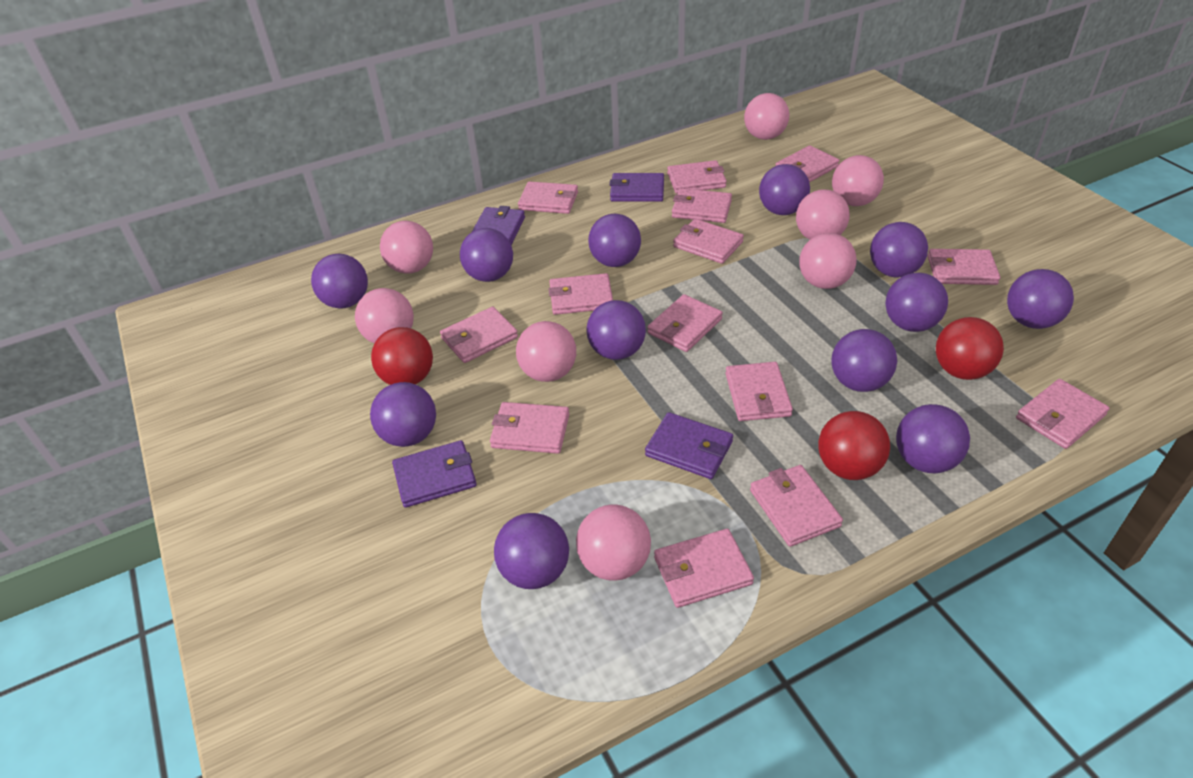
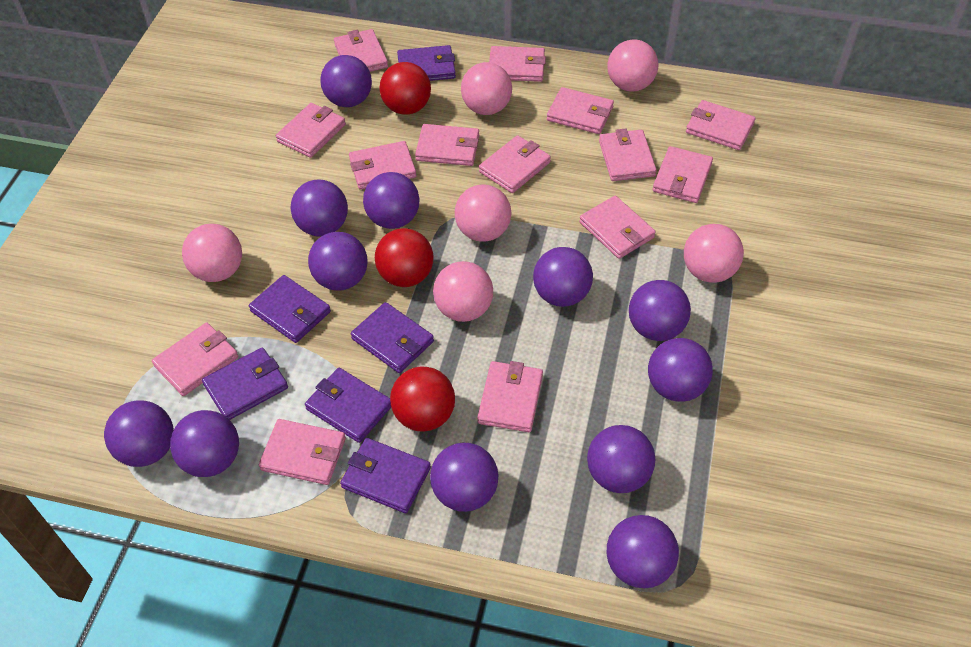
pink ball: [355,288,414,344] [380,221,433,274] [516,321,576,382] [576,504,651,581] [744,93,789,140] [796,189,850,240] [799,233,857,289] [832,155,884,206] = 8 -> [182,224,242,282] [433,261,493,322] [455,184,512,242] [461,62,512,115] [607,39,658,91] [684,224,744,283] = 6
purple wallet: [392,440,477,508] [472,206,525,245] [609,173,664,202] [645,412,733,479] = 4 -> [202,348,288,420] [249,275,331,343] [305,368,391,443] [340,438,431,513] [351,302,434,373] [397,45,456,81] = 6

